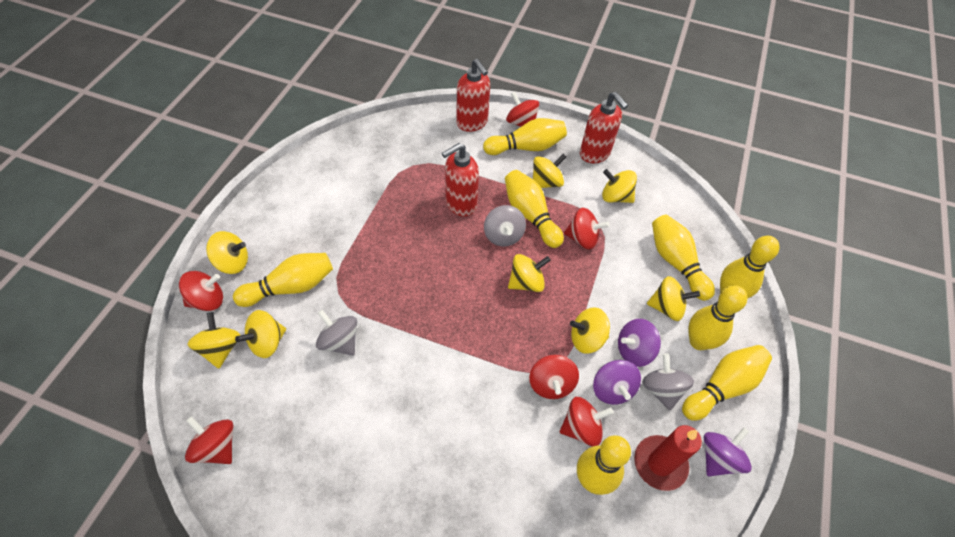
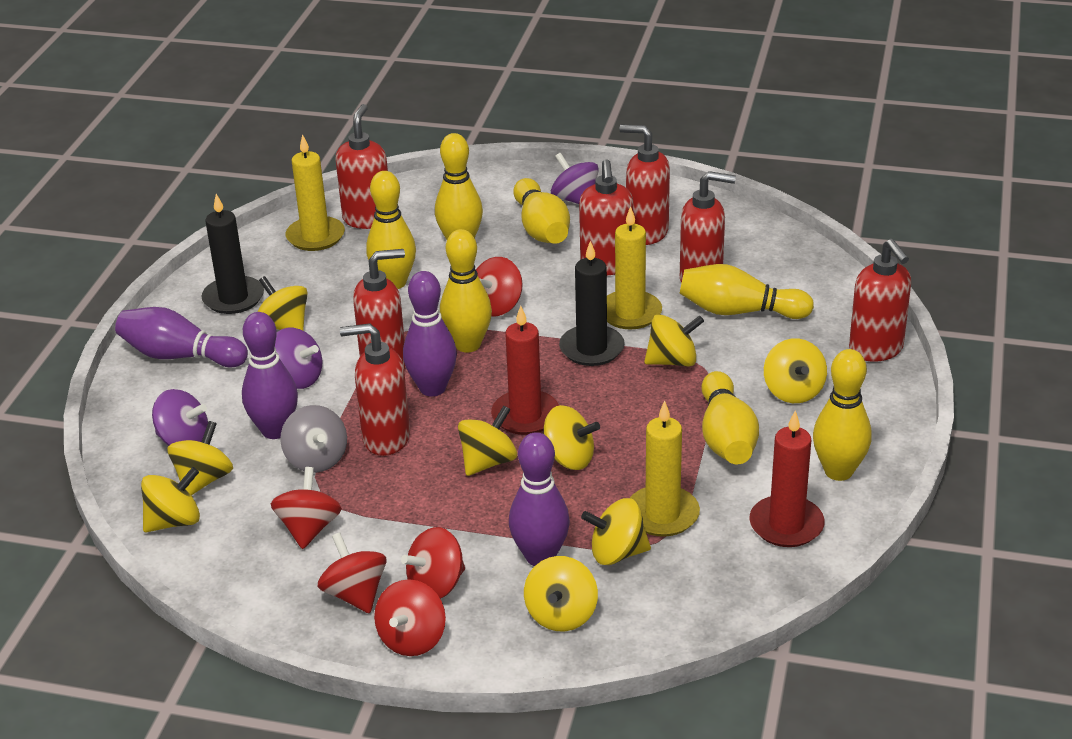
black candle: none = 0 -> [201,194,264,314] [559,241,625,366] = 2
grey spinning top: [316,310,357,356] [484,205,526,246] [642,354,694,410] = 3 -> [280,405,347,473] = 1
purple bowling pin: none = 0 -> [115,307,248,368] [242,312,298,439] [403,271,457,396] [509,432,570,566] = 4
red candle: [634,425,702,491] = 1 -> [491,306,559,435] [749,411,825,547] = 2
red soap dispenser: [442,143,479,217] [456,59,490,132] [580,92,628,163] = 3 -> [335,104,388,229] [340,323,410,456] [353,249,405,369] [579,159,633,275] [619,124,670,245] [680,171,736,283] [849,239,911,362] = 7
red spinning top: [179,271,223,311] [185,416,233,464] [506,92,540,127] [529,354,579,399] [560,397,613,447] [564,208,610,250] = 6 -> [271,467,342,549] [318,532,387,613] [374,579,446,656] [401,527,465,599] [476,257,523,316] = 5
yellow bowling pin: [233,253,333,307] [483,118,567,155] [505,170,564,248] [577,435,631,495] [652,215,715,301] [682,345,772,421] [688,285,748,350] [720,236,780,299] = 8 -> [366,171,416,289] [435,133,483,240] [440,229,492,353] [513,178,570,244] [679,264,814,319] [702,371,759,464] [813,349,872,481] = 7
yellow candle: none = 0 -> [286,134,345,251] [607,206,662,329] [630,401,700,537] = 3
yellow spinning top: [187,312,240,369] [206,231,248,274] [235,310,286,358] [508,254,551,292] [533,153,567,188] [570,307,610,354] [602,169,637,203] [647,276,700,321] = 8 -> [141,467,200,532] [167,421,233,496] [257,276,308,330] [458,405,517,476] [524,556,598,631] [543,405,600,470] [581,498,651,565] [644,314,704,367] [764,338,827,403] = 9

